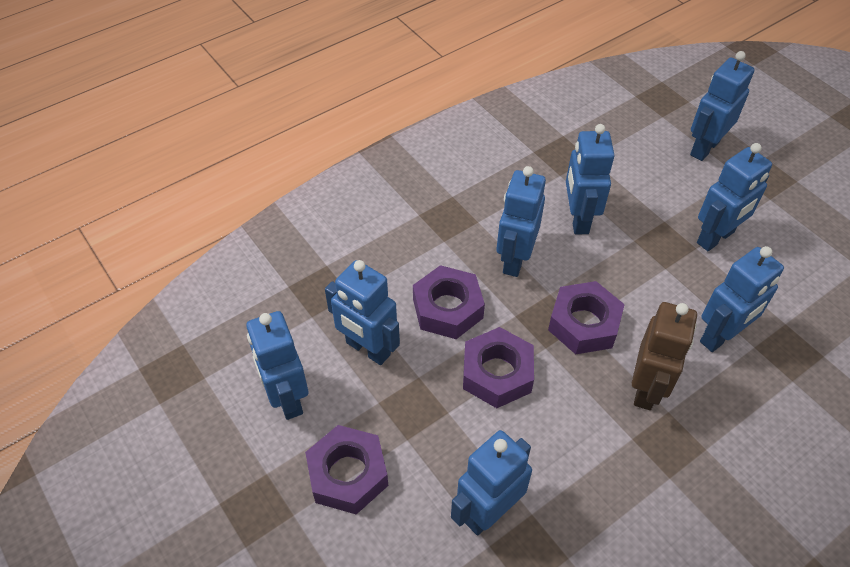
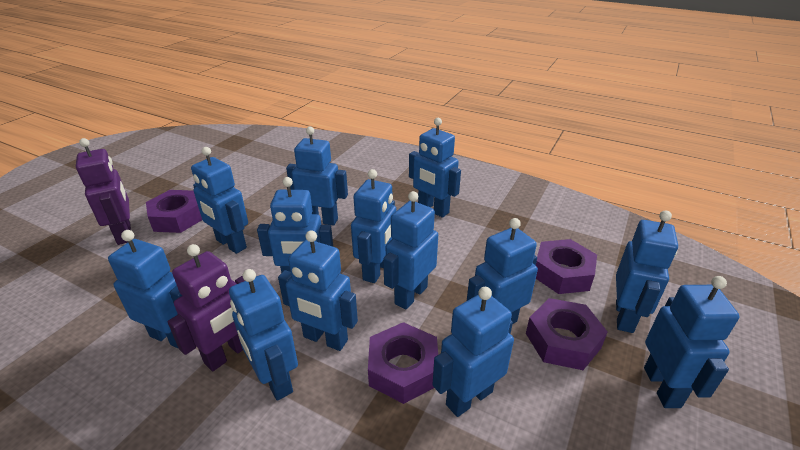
blue robot: [246,311,309,420] [325,260,400,365] [451,430,532,536] [496,166,546,277] [566,124,615,234] [690,51,755,161] [697,143,772,251] [700,246,784,352] = 8 -> [108,230,182,349] [191,147,248,254] [229,269,298,401] [257,177,333,273] [278,230,358,351] [286,127,348,226] [351,169,396,283] [383,191,438,309] [409,118,461,218] [432,287,514,417] [467,218,538,324] [616,210,678,333] [644,276,740,408] = 13
brown robot: [632,302,697,410] = 1 -> none = 0
purple robot: none = 0 -> [76,138,131,245] [168,244,245,371] = 2

